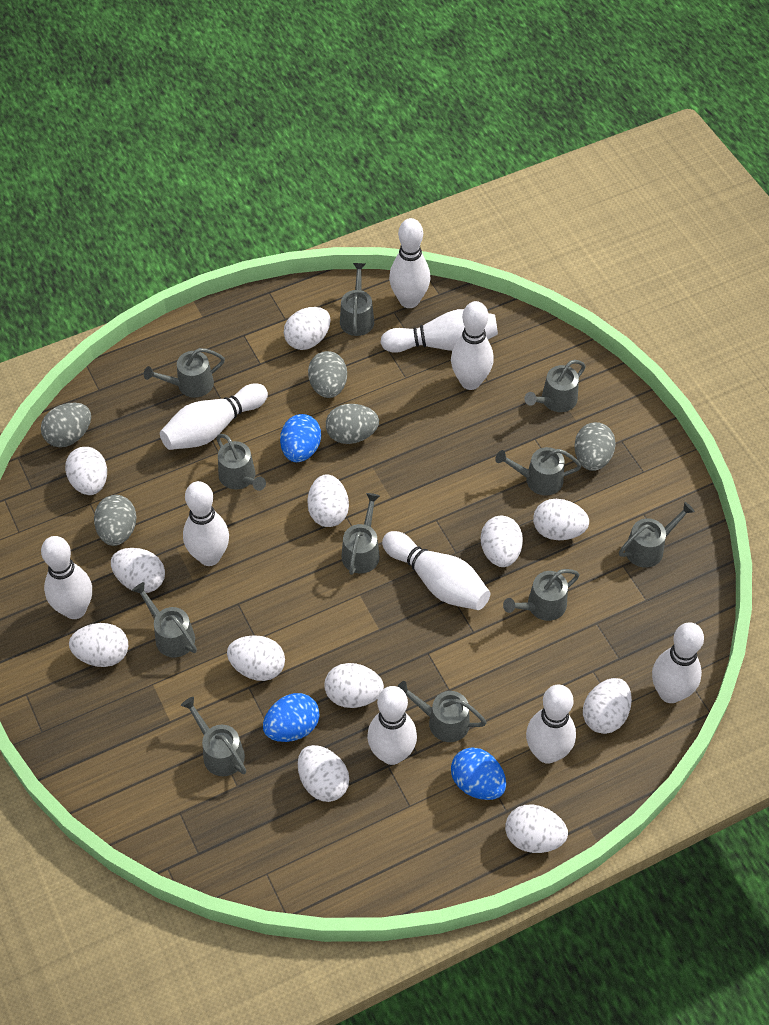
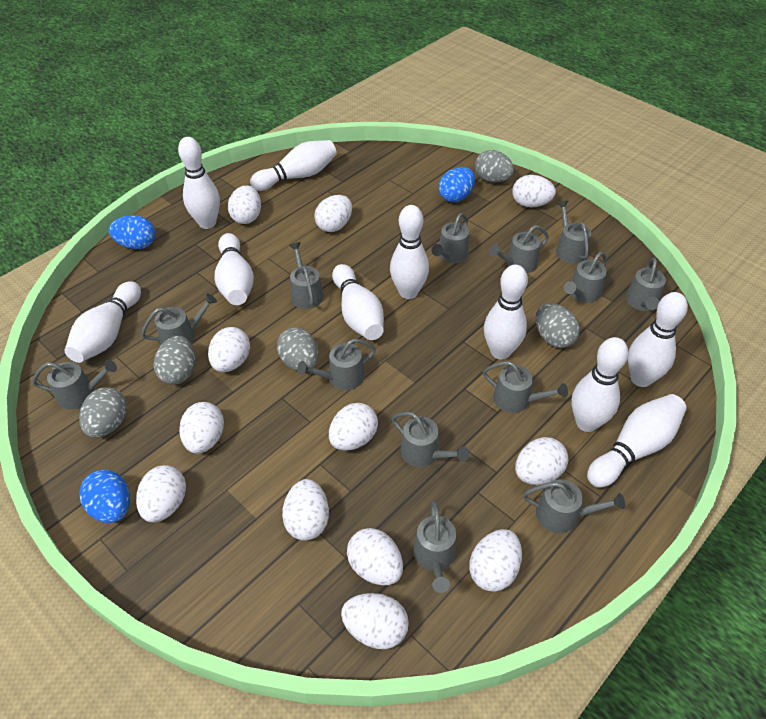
grey watering can: [132,582,197,657] [144,348,225,398] [181,697,246,776] [216,434,266,491] [340,263,374,336] [342,493,380,575] [397,681,487,742] [495,447,582,496] [503,569,580,621] [525,360,586,412] [619,502,695,568] = 11 -> [32,360,117,410] [141,293,217,345] [289,242,324,309] [297,339,376,390] [392,412,469,467] [413,501,456,593] [432,213,469,263] [483,361,568,413] [489,225,549,273] [523,479,625,533] [556,201,591,264] [564,252,607,303] [626,258,666,311] = 13

